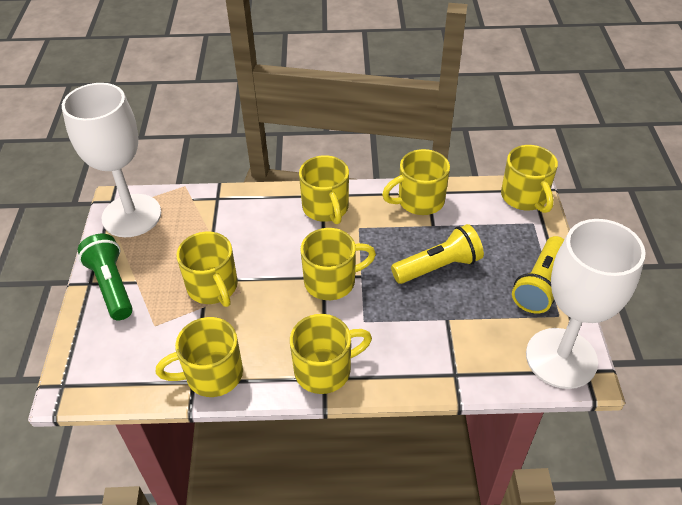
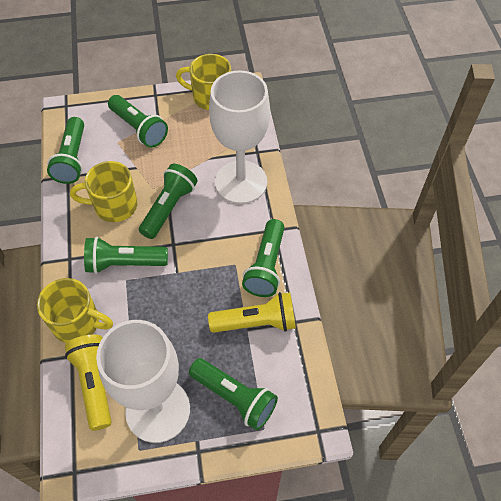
green flashlight: [78,234,133,320] = 1 -> [47,117,84,184] [84,237,168,274] [108,95,168,148] [139,164,198,239] [189,358,278,430] [242,219,284,297] = 6
yellow mug: [156,317,243,397] [177,232,238,307] [290,314,372,394] [299,155,349,224] [301,228,376,300] [382,149,450,215] [501,145,558,213] = 7 -> [37,278,113,343] [70,161,138,222] [176,54,231,110] = 3

